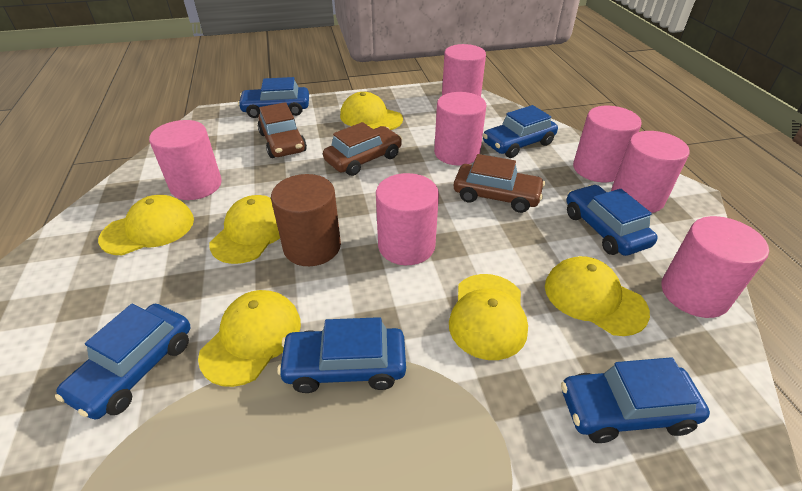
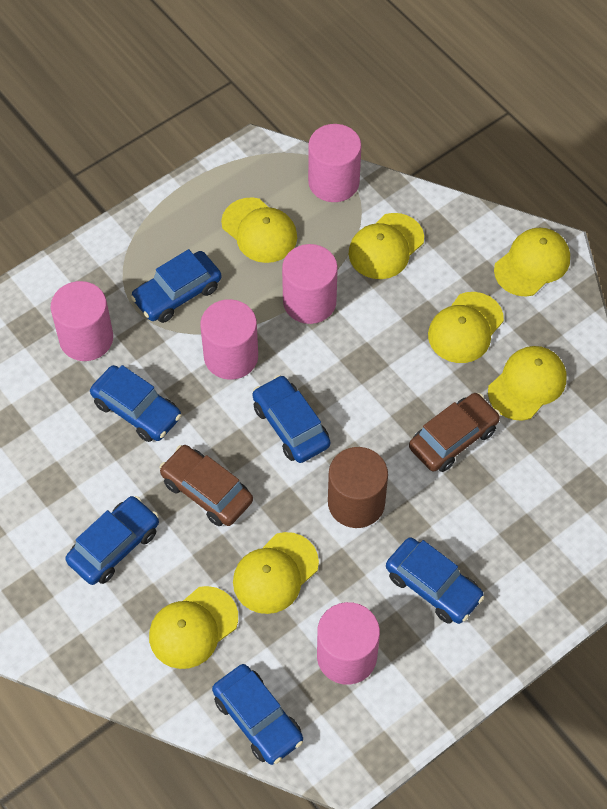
brown car: [258,102,307,158] [323,122,402,176] [454,154,545,213] = 3 -> [159,445,253,526] [409,393,500,472] = 2
pink cylinder: [149,120,222,200] [376,173,439,265] [434,92,486,166] [442,44,486,97] [573,106,642,182] [611,131,689,213] [661,216,769,318] = 7 -> [51,281,113,361] [200,299,258,380] [282,244,338,324] [308,124,361,202] [317,602,380,685] = 5
yellow cap: [98,195,194,255] [198,290,301,387] [209,195,280,264] [340,92,403,130] [449,274,528,360] [545,256,650,336] = 6 -> [149,586,238,669] [221,197,297,263] [233,532,319,614] [349,213,424,279] [428,292,504,363] [488,346,566,421] [494,227,570,297] = 7

